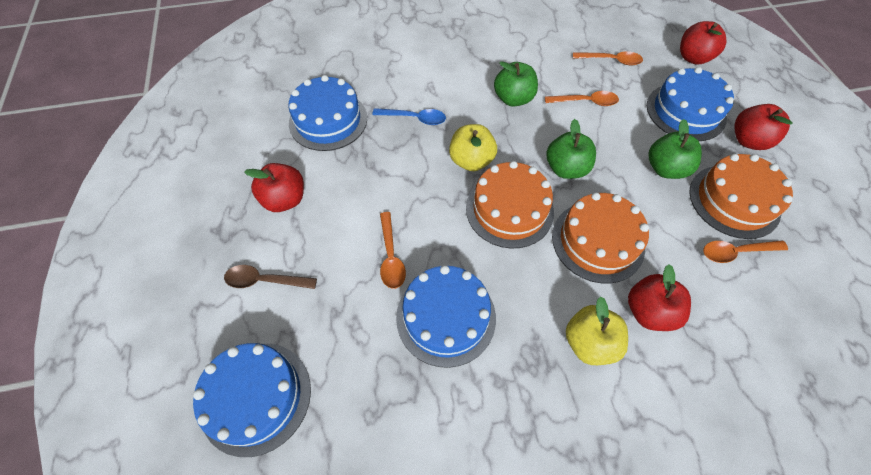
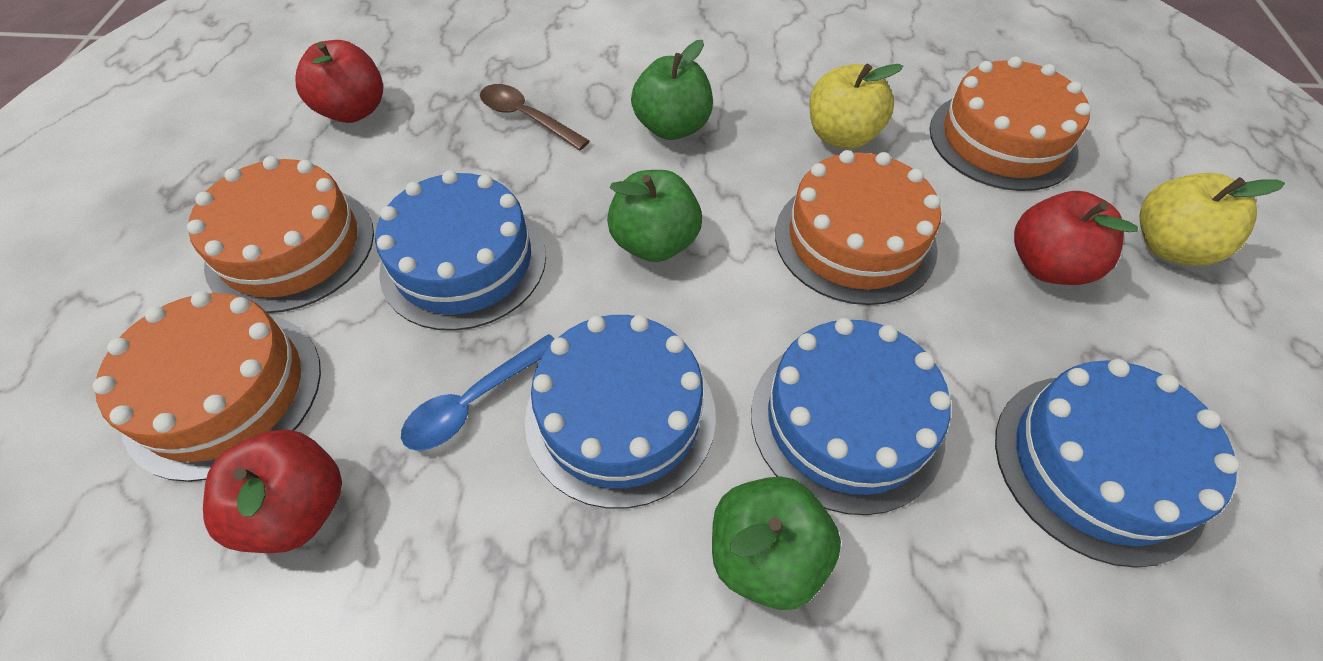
orange cake: [466,161,554,249] [552,192,649,283] [689,154,793,239] = 3 -> [93,291,321,482] [187,156,374,313] [775,150,941,305] [929,56,1091,191] = 4
orange spoon: [380,212,406,289] [545,91,619,106] [573,51,643,65] [703,241,788,263] = 4 -> none = 0
red apple: [244,163,304,212] [628,264,691,331] [680,21,727,65] [734,104,793,150] = 4 -> [203,429,342,553] [295,40,383,123] [1014,191,1138,285] = 3

